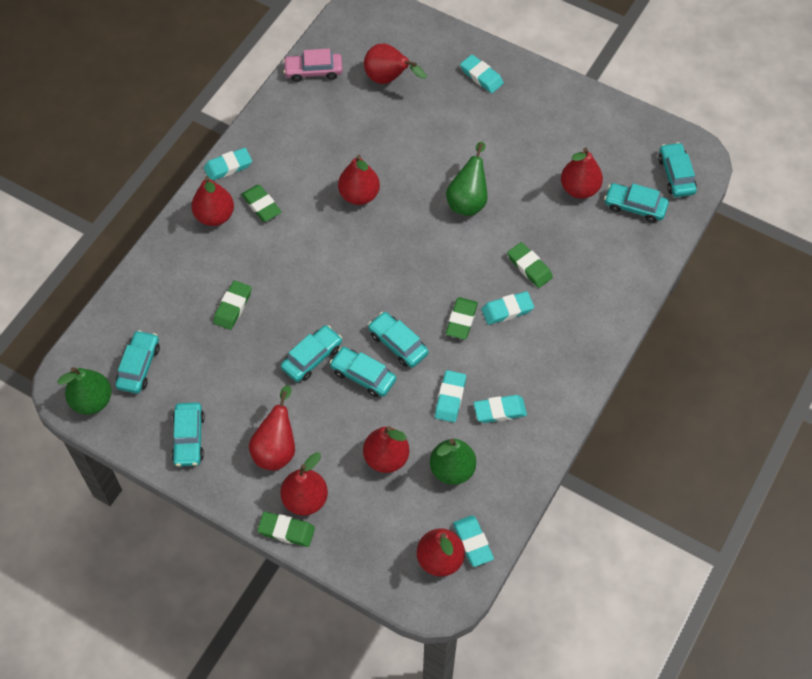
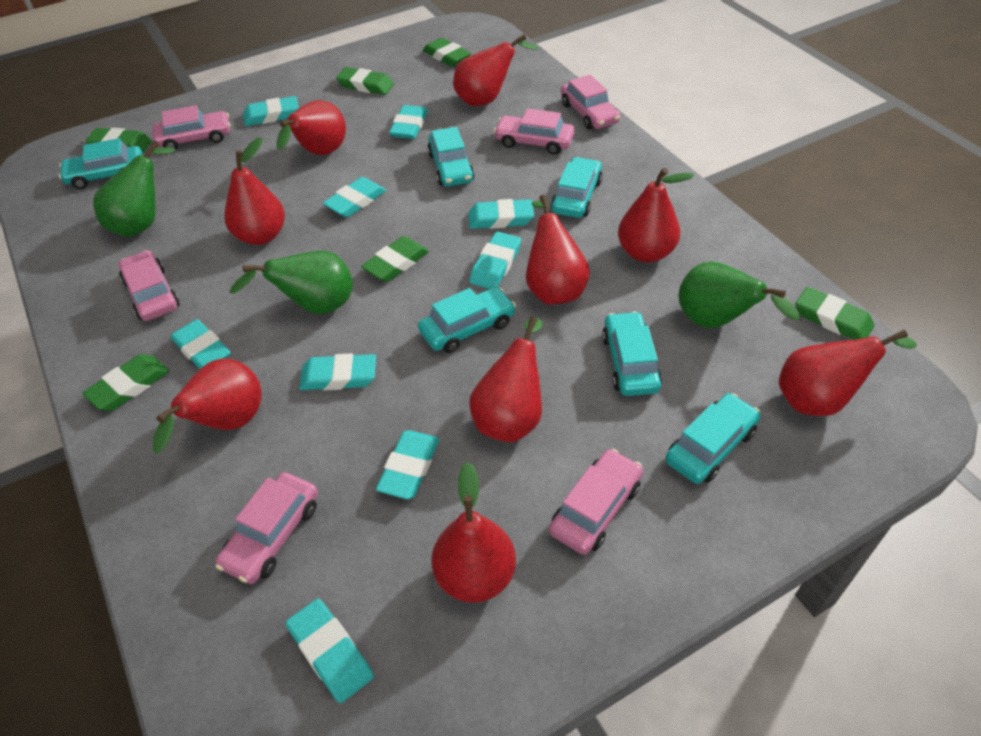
green eraser: [213,280,252,330] [241,185,281,222] [257,512,315,547] [446,297,478,339] [507,242,553,288] = 5 -> [82,354,169,411] [85,128,152,153] [336,67,394,95] [361,236,429,282] [423,38,471,67] [796,287,874,340] = 6
pink car: [283,49,343,82] = 1 -> [119,250,180,321] [152,105,231,150] [215,472,318,584] [494,108,574,155] [549,449,643,555] [561,75,620,130] = 6
red pear: [191,176,234,226] [249,385,295,470] [280,452,328,516] [338,155,380,205] [363,426,410,473] [364,44,426,84] [417,529,465,576] [561,147,603,199] = 8 -> [153,358,262,454] [224,137,285,245] [277,100,346,155] [432,462,516,603] [453,34,538,106] [469,317,543,442] [526,195,590,305] [618,168,694,262] [779,330,917,416] = 9
turquoise car: [115,330,160,394] [171,402,205,467] [281,325,342,382] [329,347,396,397] [368,312,429,368] [604,183,669,223] [658,142,697,197] = 7 -> [59,138,143,189] [418,287,516,353] [427,127,475,187] [551,157,603,218] [602,311,662,396] [665,393,761,484] = 6
turquoise eraser: [204,148,252,181] [435,370,466,422] [453,515,494,567] [460,55,504,93] [474,395,527,423] [481,291,534,325] = 6 -> [170,319,231,369] [243,96,299,126] [285,599,374,703] [299,353,376,390] [323,177,386,217] [376,430,440,499] [389,105,428,139] [468,199,534,229] [469,232,521,289] = 9

